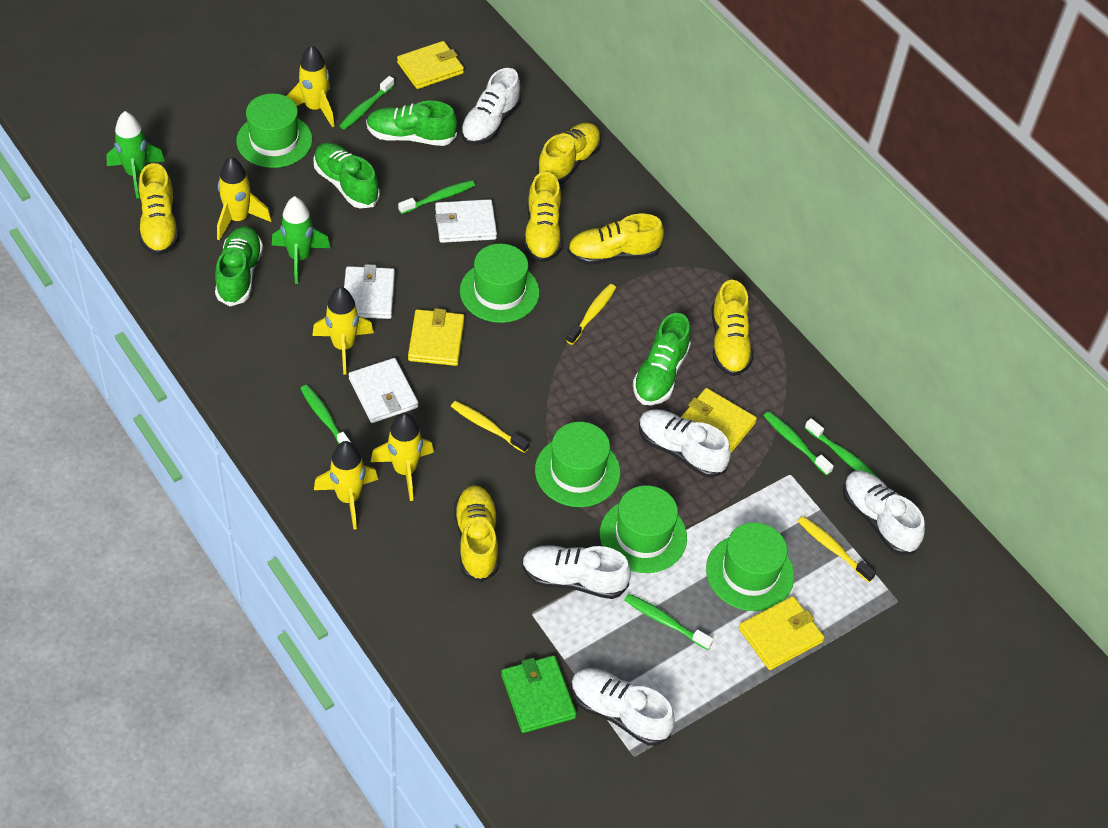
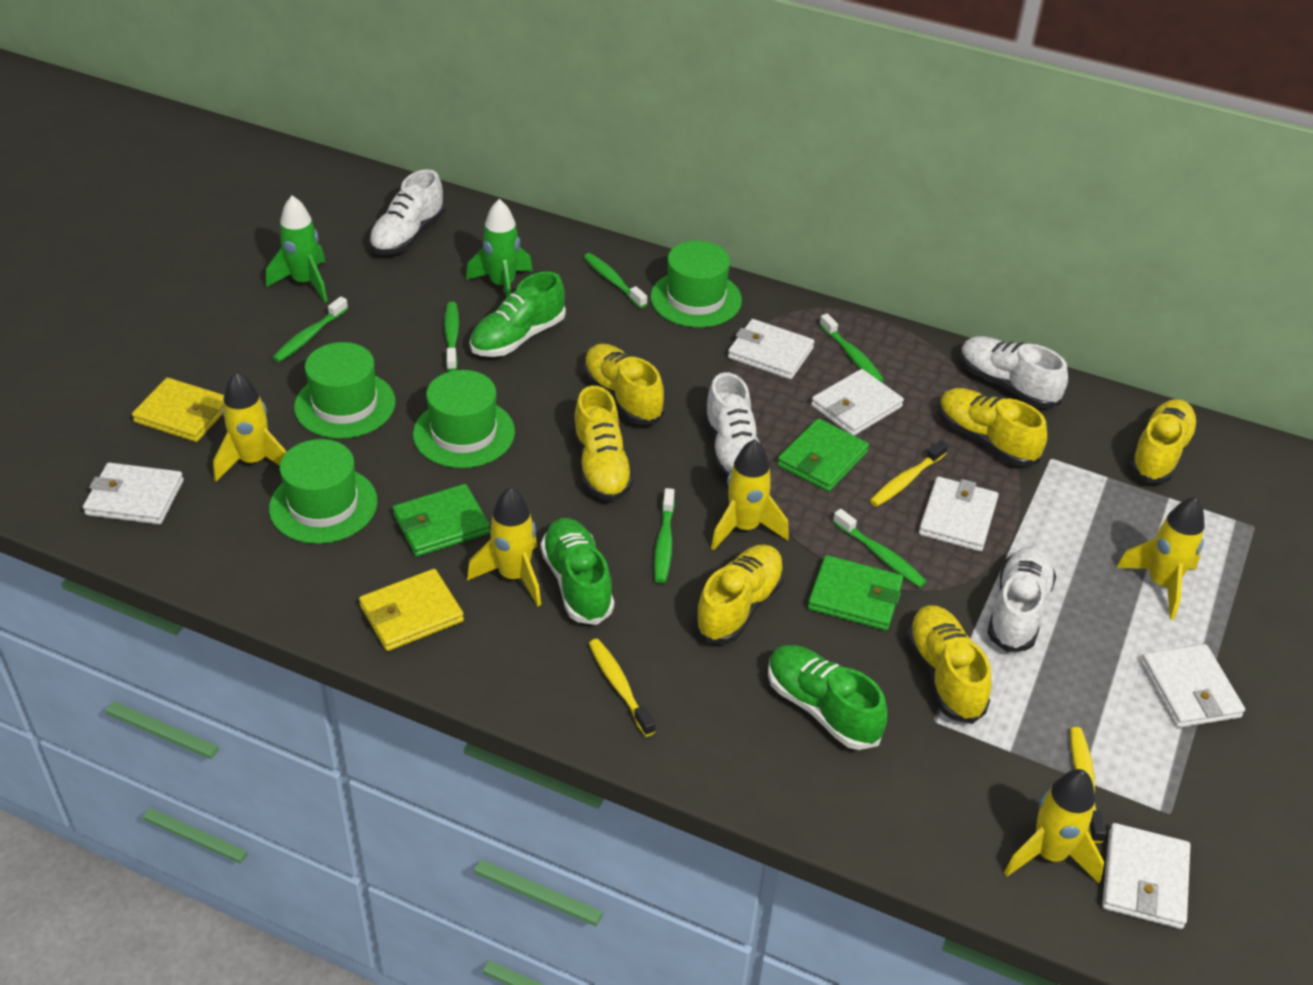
green hat: [236,93,312,168] [460,244,540,323] [535,422,620,507] [600,485,687,573] [706,522,794,611] = 5 -> [269,439,378,544] [294,342,395,439] [413,370,515,468] [651,241,742,328] = 4
green shoe: [215,226,263,306] [313,143,380,209] [366,101,457,146] [633,313,691,405] = 4 -> [470,271,566,357] [541,518,614,625] [768,645,887,750] = 3
green wallet: [501,655,577,733] = 1 -> [393,484,490,557] [777,418,869,492] [808,555,903,630] = 3
white shoe: [461,68,521,145] [522,545,631,599] [571,668,675,745] [639,409,731,478] [843,470,925,555] = 5 -> [369,169,446,255] [704,372,760,479] [960,336,1068,408] [987,547,1056,652] = 4
white wallet: [344,264,395,319] [349,358,418,423] [435,199,497,243] = 3 -> [83,462,184,524] [728,319,814,380] [811,369,904,436] [919,477,999,552] [1102,823,1191,929] [1141,644,1245,728] = 6
yellow wallet: [397,41,464,89] [408,308,465,366] [680,388,757,453] [739,596,825,670] = 4 -> [132,378,224,442] [359,569,464,651] = 2

